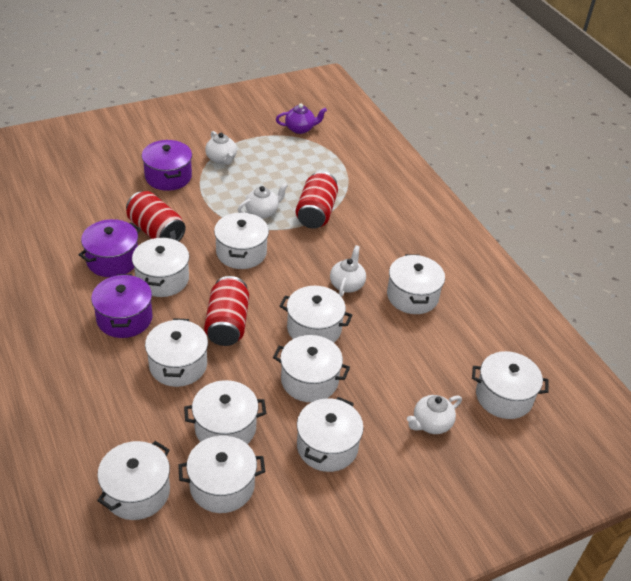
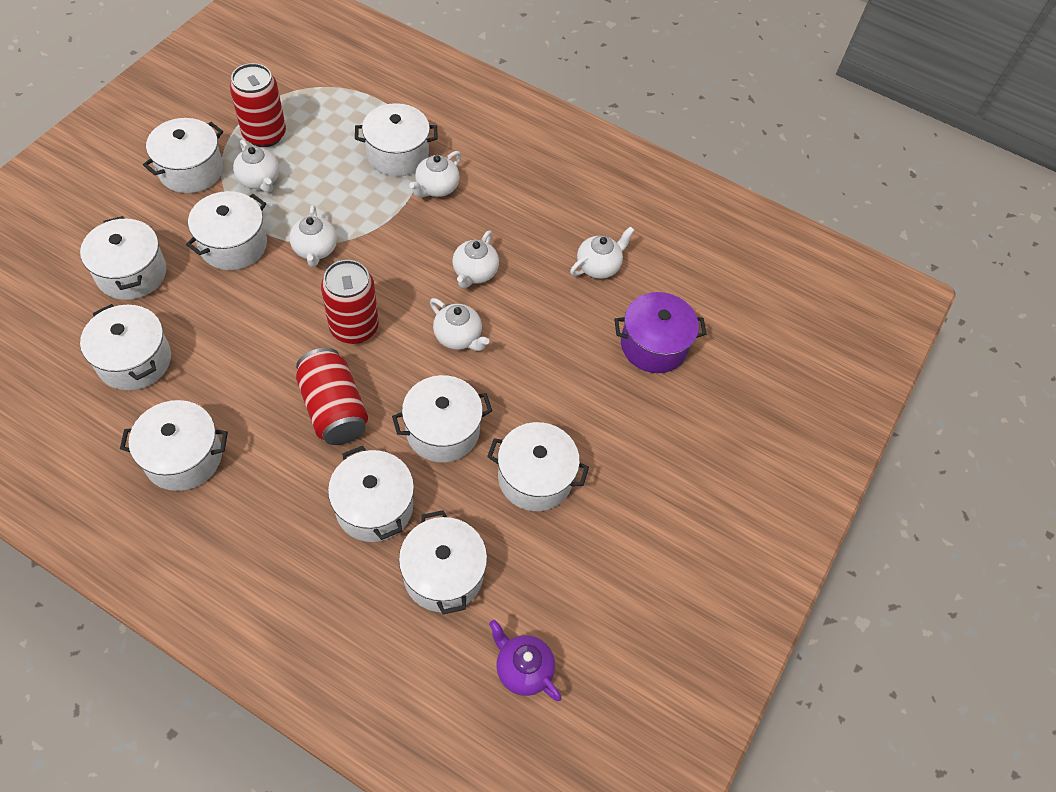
purple pot: [78,219,141,277] [91,274,153,338] [142,140,192,191] = 3 -> [614,292,706,373] = 1
white pot: [97,441,170,520] [132,237,189,297] [145,318,208,387] [178,435,265,513] [184,380,266,444] [214,212,269,269] [273,335,350,402] [280,286,352,343] [297,397,364,472] [387,254,445,314] [472,351,549,419] = 11 -> [80,216,167,300] [80,304,171,390] [120,400,228,491] [143,118,223,193] [186,191,267,270] [328,446,414,542] [355,103,438,176] [392,375,492,463] [399,510,487,615] [487,422,589,511] = 10
white teapot: [205,131,237,165] [238,183,288,219] [330,245,366,297] [407,395,462,434] = 4 -> [233,140,279,193] [289,205,337,267] [409,151,461,197] [430,298,490,351] [452,230,499,289] [570,226,634,279] = 6

